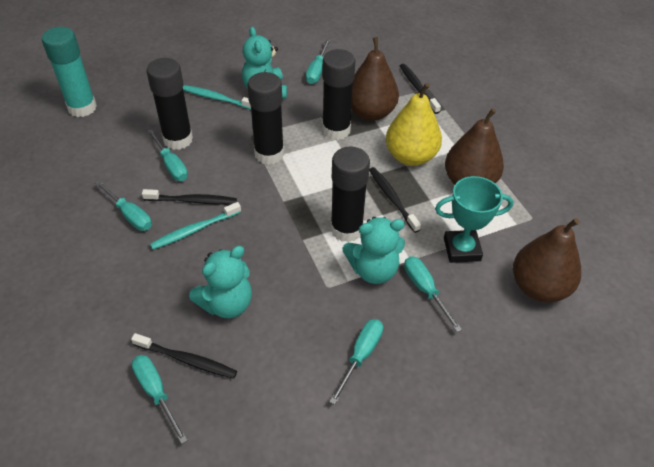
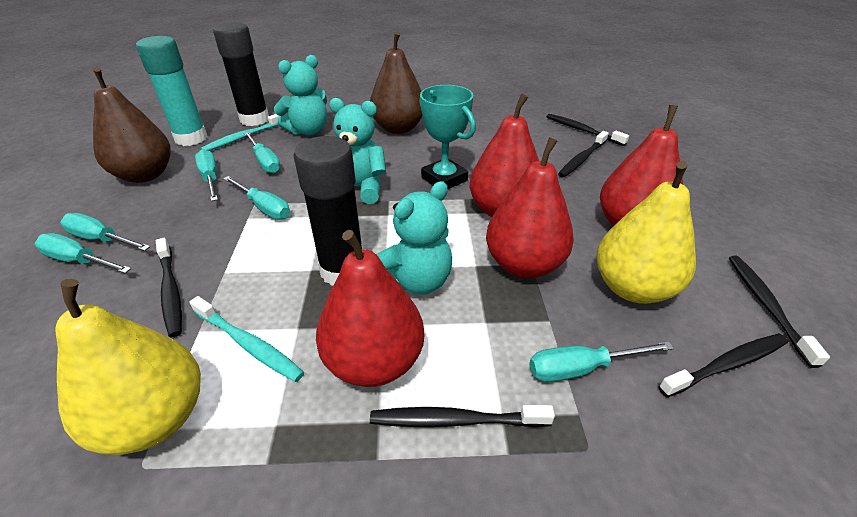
black glue stick: [147,58,193,150] [248,72,284,165] [322,49,355,140] [330,147,370,242] = 4 -> [213,22,269,126] [294,136,362,286] = 2
black toothbrush: [131,333,237,379] [142,189,237,205] [369,167,421,233] [400,64,441,114] = 4 -> [156,238,182,337] [370,405,555,427] [547,114,629,146] [558,131,609,178] [658,334,788,397] [729,256,830,368] = 6
brown pear: [351,37,399,121] [445,108,504,185] [513,218,581,302] = 3 -> [92,67,171,183] [370,31,423,134] = 2
red pear: none = 0 -> [316,230,424,387] [469,94,539,217] [486,137,574,278] [600,105,683,226] = 4
yellow pear: [386,83,442,166] = 1 -> [55,279,201,455] [596,161,696,304] = 2

